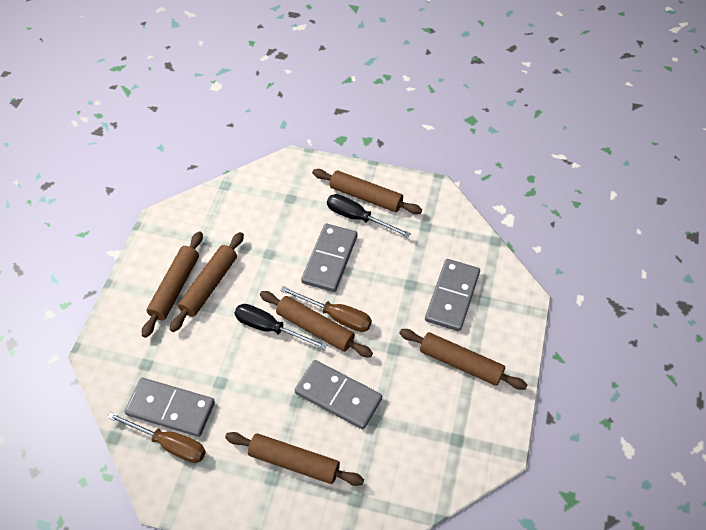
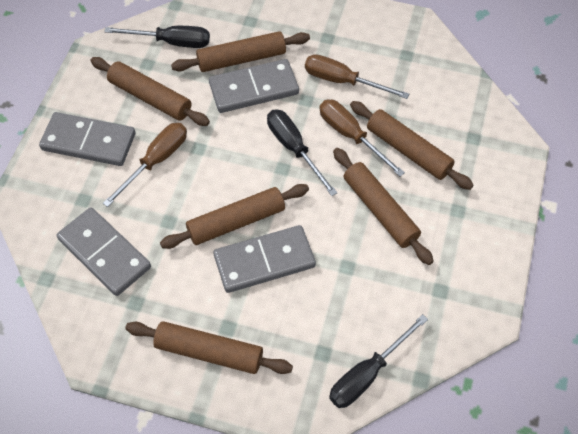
black screwdriver: [235,304,327,350] [327,194,411,237] = 2 -> [104,26,210,48] [267,109,337,196] [329,314,428,408] = 3
brown screwdriver: [107,412,206,463] [280,286,372,332] = 2 -> [103,123,187,207] [305,54,409,99] [319,100,405,176] = 3

